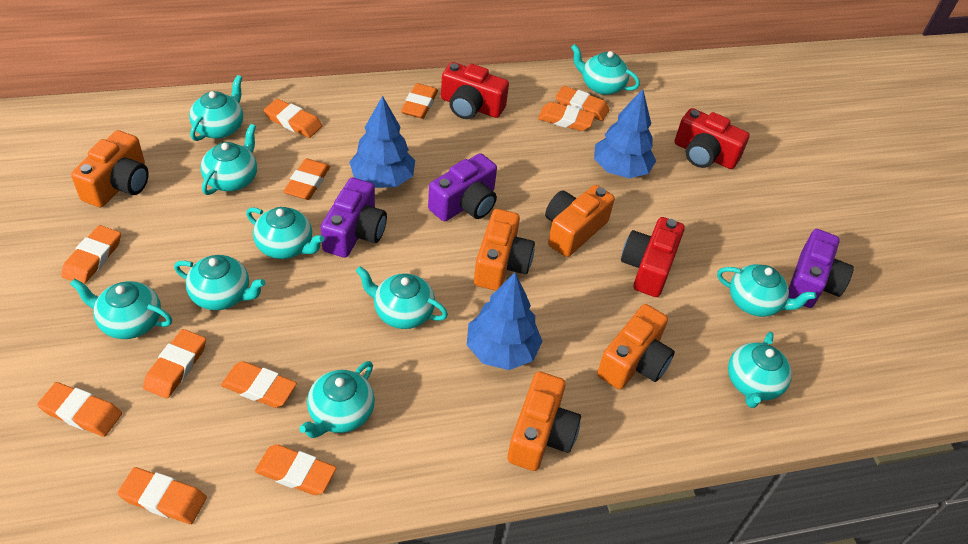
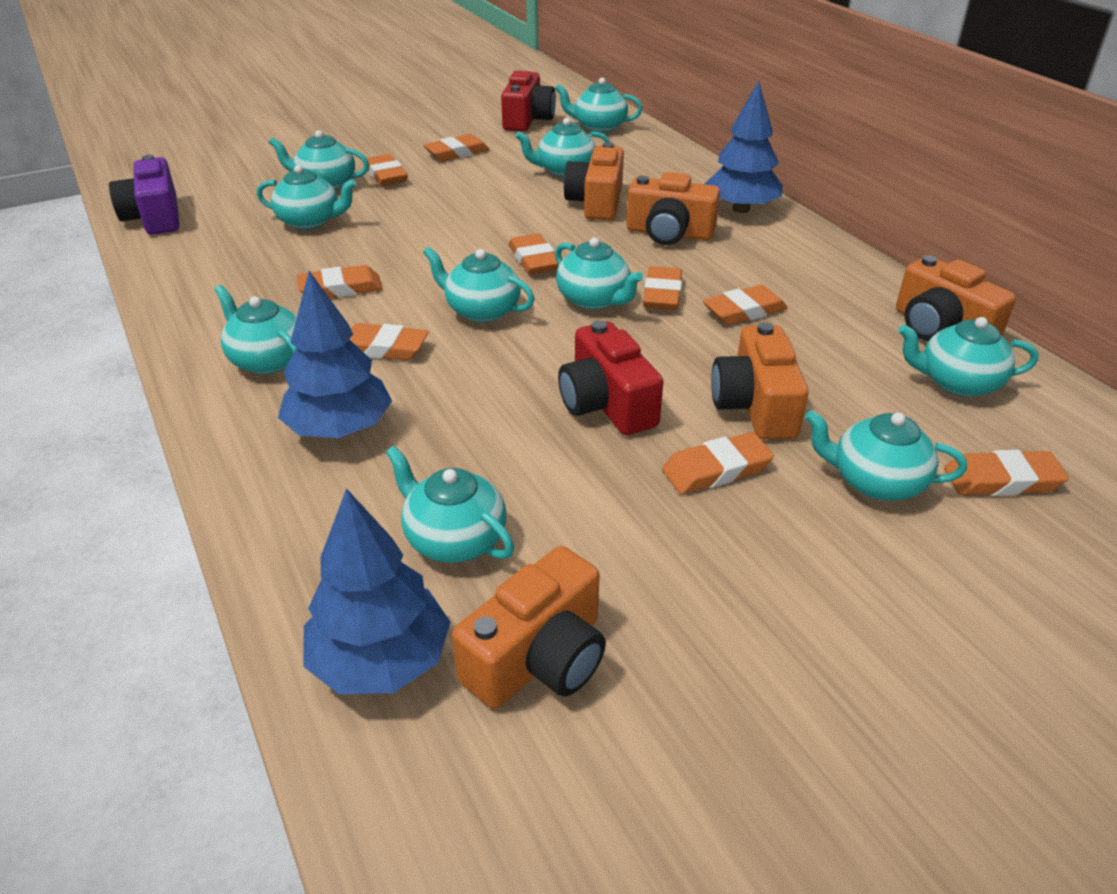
orange eraser: [37,382,122,437] [61,225,121,284] [117,467,207,524] [143,329,206,399] [221,361,297,408] [255,444,336,495] [264,99,322,138] [283,159,330,200] [401,83,438,119] [538,102,595,131] [555,86,610,121] = 11 -> [297,265,383,298] [350,323,429,360] [367,154,408,186] [423,134,490,161] [509,234,559,274] [643,266,682,310] [662,432,774,494] [703,285,788,325] [944,450,1069,496] = 9
purple camera: [321,177,387,258] [428,153,497,221] [789,229,854,308] = 3 -> [109,155,179,235] = 1
red camera: [441,62,509,119] [621,217,685,297] [675,108,750,169] = 3 -> [501,70,556,131] [558,320,663,435] = 2

